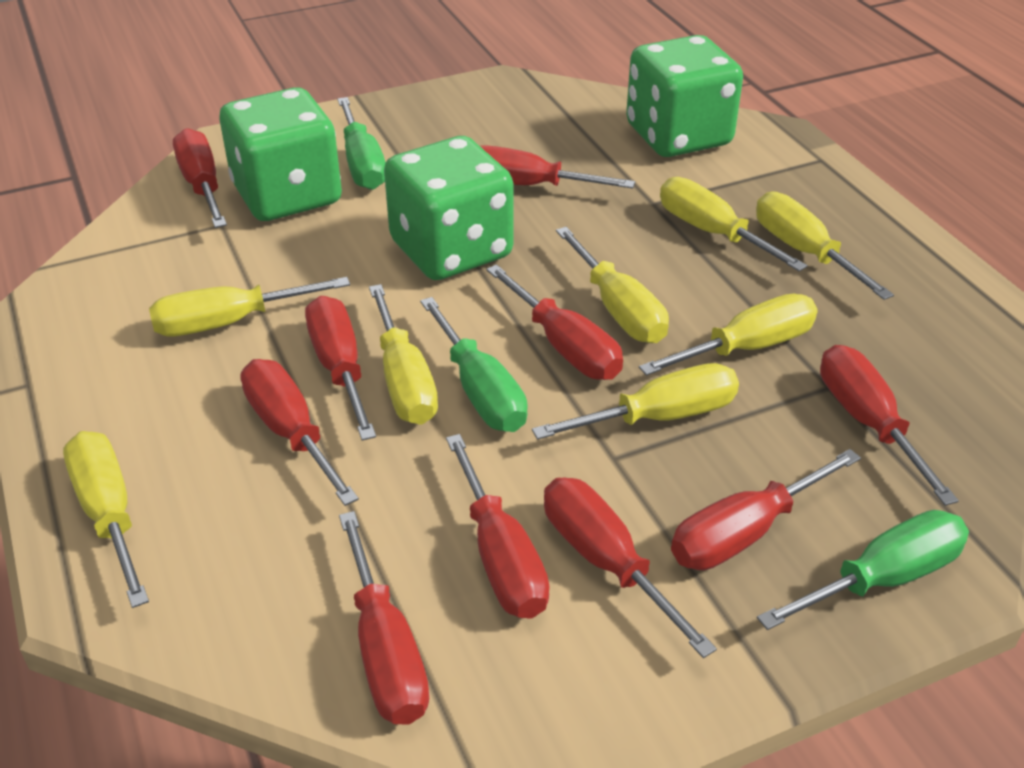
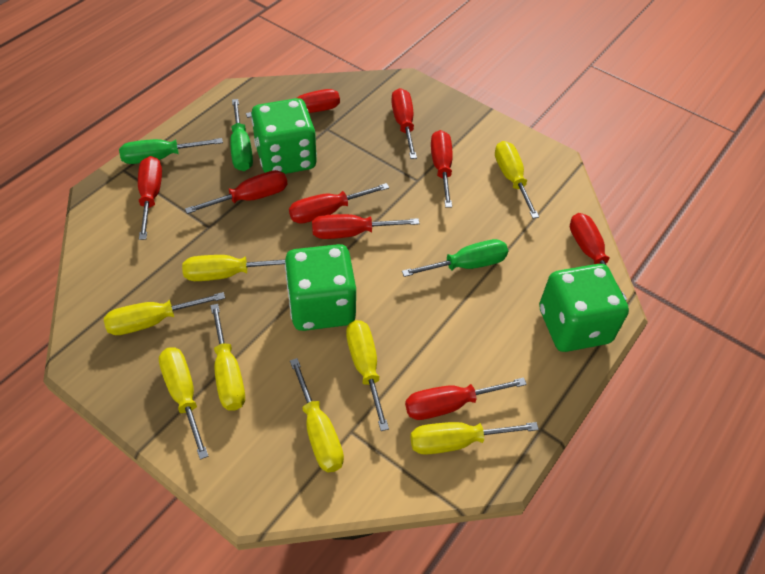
red screwdriver: [173,128,227,228] [240,359,359,506] [305,296,376,441] [339,511,429,725] [446,434,550,618] [480,145,635,189] [486,265,623,380] [544,478,717,658] [671,449,861,570] [820,345,959,506] = 10 -> [138,156,162,240] [185,170,288,214] [246,89,340,118] [289,183,389,224] [312,214,419,239] [391,88,417,159] [405,377,527,420] [431,130,453,208] [570,213,627,300] = 9

